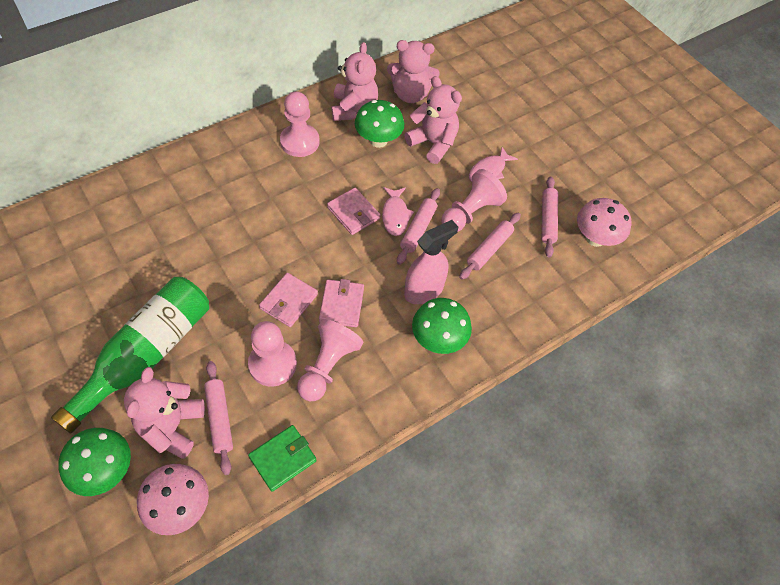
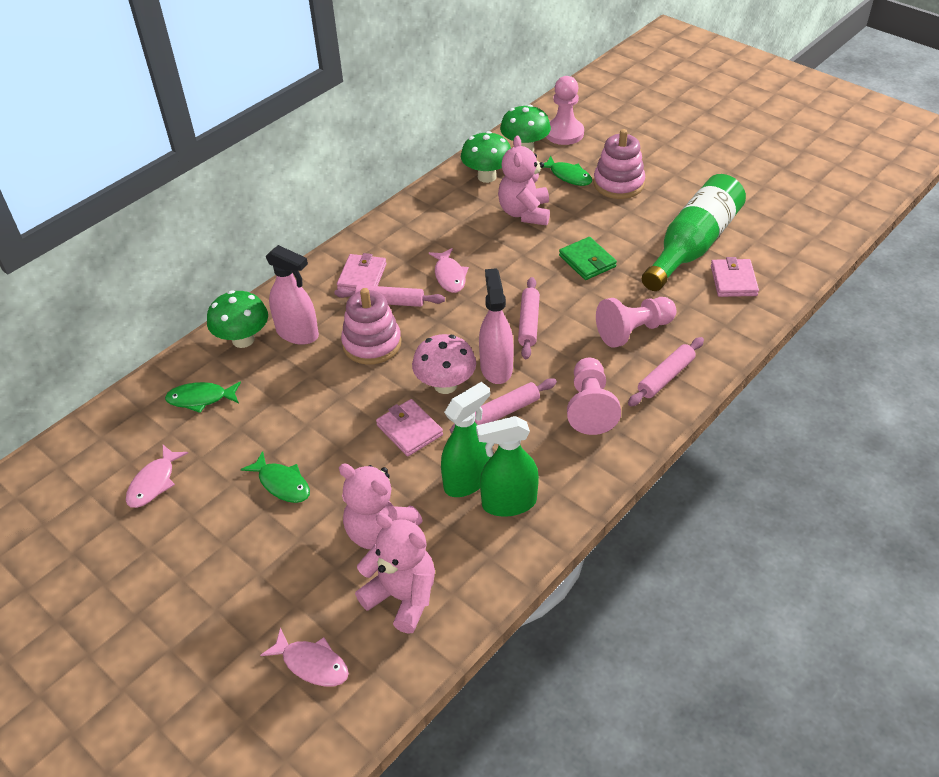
green fish: none = 0 -> [165,381,241,413] [241,451,310,503] [543,156,592,186] = 3
green spray bottle: none = 0 -> [441,382,491,497] [476,416,539,517] = 2
pink fish: [382,187,414,236] [469,147,518,182] = 2 -> [126,445,188,508] [260,627,349,687] [429,248,469,293] = 3
pink mushroom: [137,464,209,535] [577,198,632,247] = 2 -> [412,334,476,394] = 1
pink pawn: [248,321,297,386] [280,91,320,157] [297,319,364,401] [441,169,507,232] = 4 -> [546,76,584,145] [567,358,621,435] [596,297,676,348] = 3
pink spray bottle: [404,220,458,304] = 1 -> [266,245,319,345] [479,268,514,384] = 2
pink stacking toy: none = 0 -> [341,288,401,365] [593,129,645,199] = 2
pink teddy bear: [124,367,205,459] [331,42,378,121] [387,40,440,103] [404,76,462,164] = 4 -> [339,463,423,549] [355,513,435,634] [498,136,550,225] = 3

